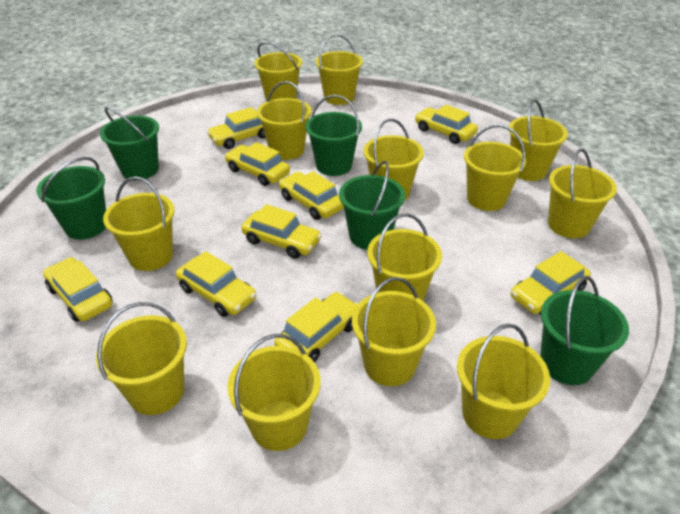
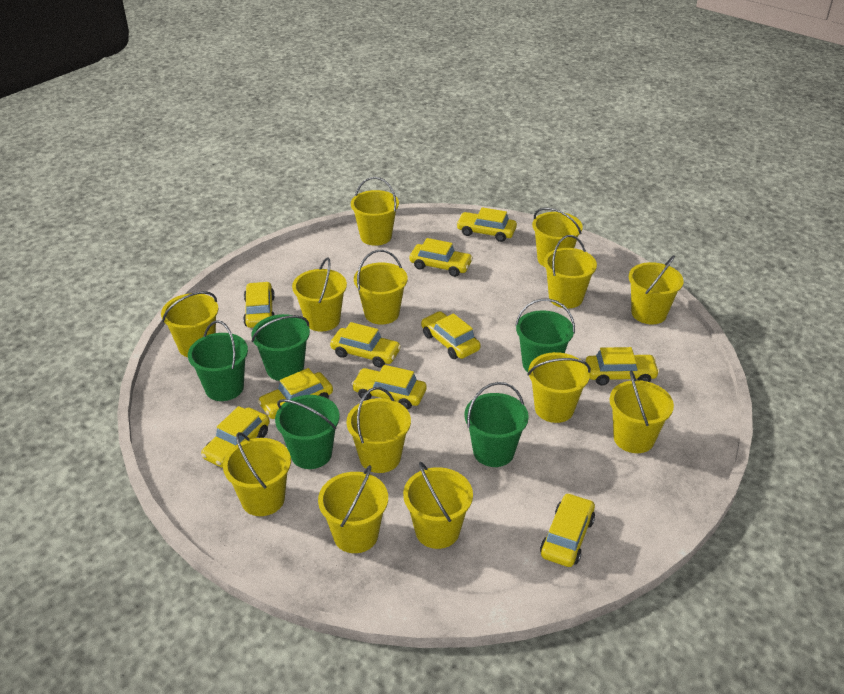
yellow car: [43,257,113,322] [176,251,256,317] [207,107,266,149] [225,142,290,186] [241,204,322,259] [274,292,358,363] [279,171,344,220] [415,105,478,144] [511,251,591,315] = 9 -> [201,406,270,468] [243,282,275,328] [258,368,333,419] [330,322,401,368] [352,365,427,410] [410,238,473,277] [421,311,481,359] [456,207,517,242] [540,493,595,567] [585,347,660,386] = 10

